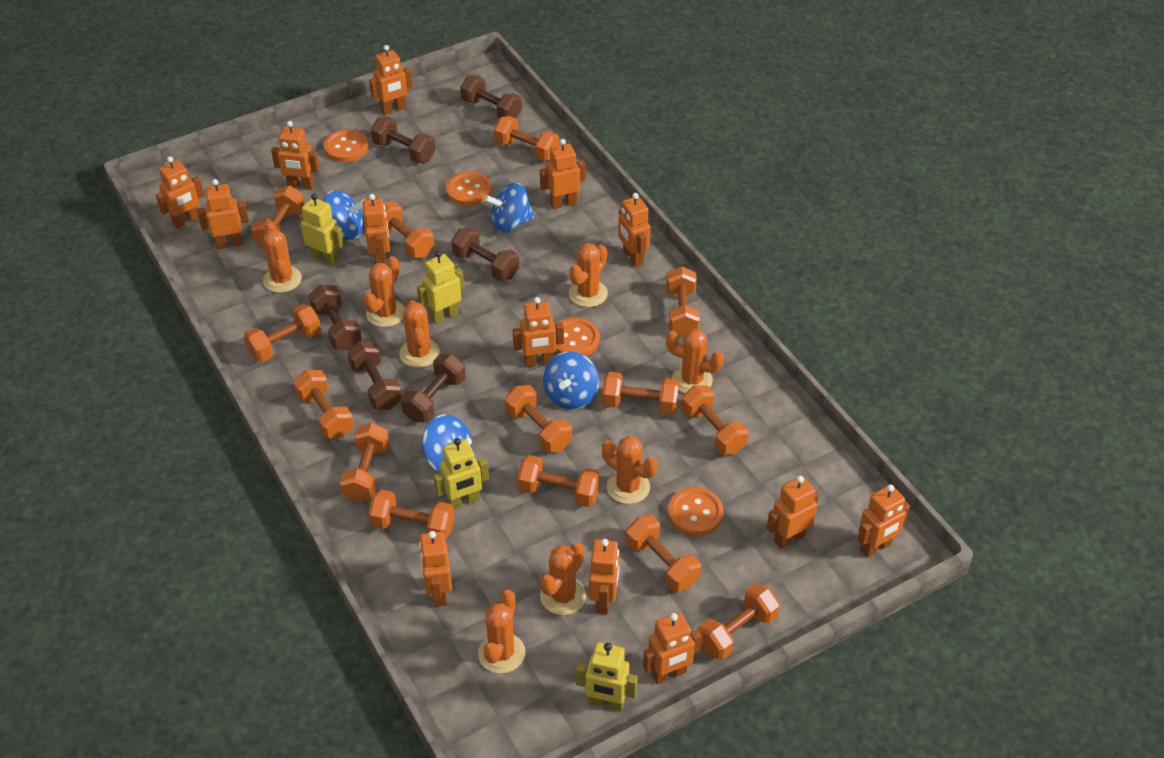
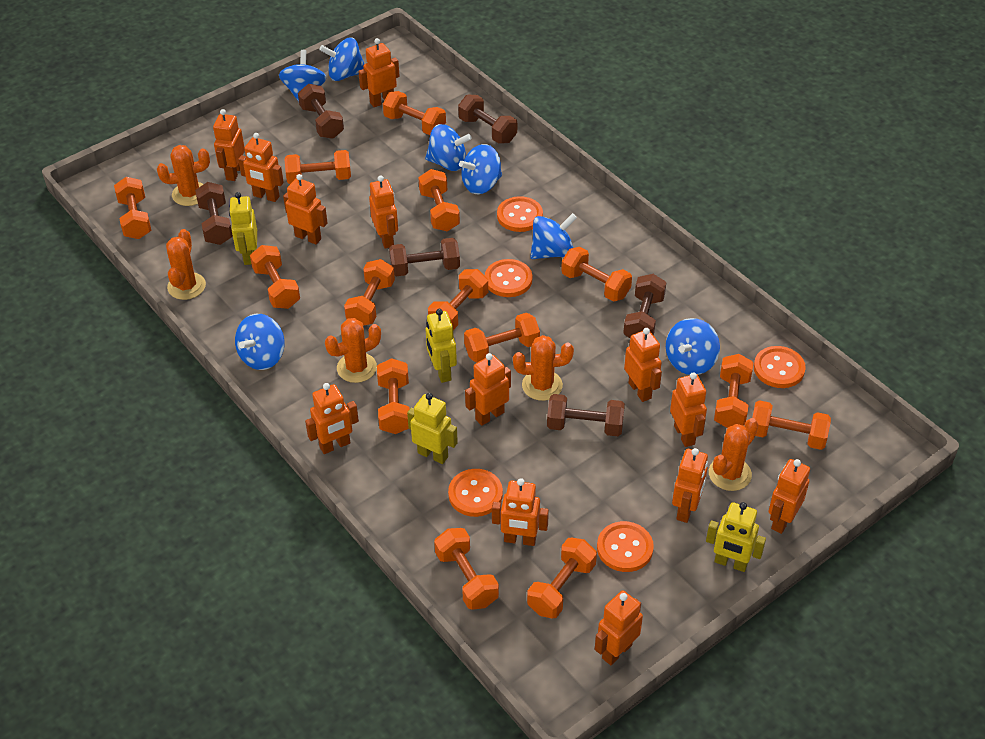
blue spinning top: [324,191,365,239] [422,414,472,473] [484,183,534,233] [543,351,599,409] = 4 -> [235,314,285,370] [279,50,326,102] [319,37,364,81] [425,124,471,171] [459,144,502,194] [530,213,577,259] [666,318,720,375] = 7
orange button: [324,129,369,162] [446,171,492,206] [556,318,600,356] [668,487,724,536] = 4 -> [448,469,503,517] [485,259,532,297] [497,196,543,232] [597,521,654,572] [754,346,806,388] = 5
orange cactus: [263,222,302,293] [364,256,405,327] [400,301,440,368] [478,590,526,674] [540,542,586,615] [569,243,608,307] [602,436,658,504] [666,329,724,393] = 8 -> [157,145,210,206] [166,229,206,300] [325,318,381,383] [513,335,574,401] [709,418,759,491] = 5

